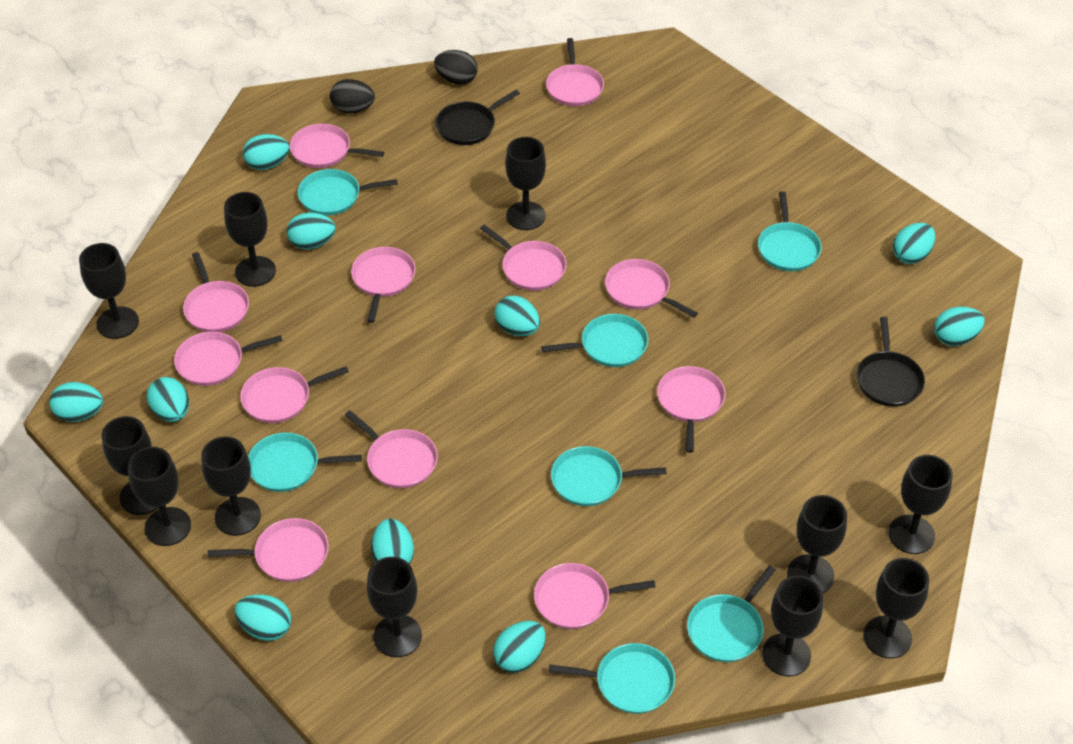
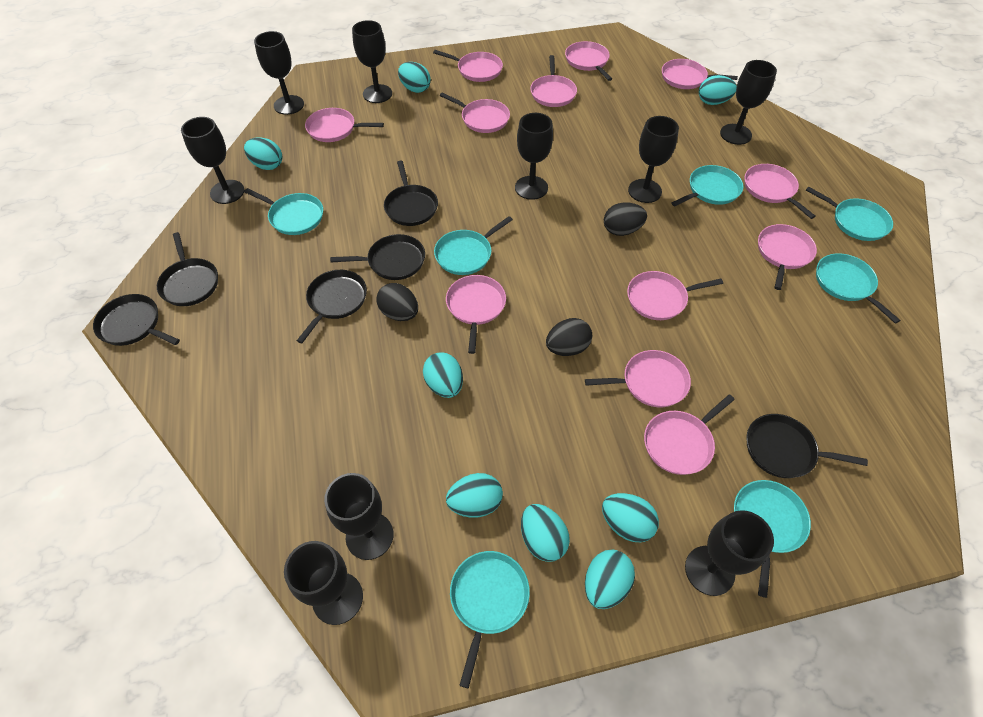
black egg: [330,79,375,113] [434,50,478,85] = 2 -> [376,283,418,321] [546,318,592,356] [604,202,647,236] = 3
black goblet: [79,243,139,339] [102,416,158,515] [128,447,191,546] [201,436,261,536] [224,192,276,287] [367,557,422,657] [505,137,546,230] [762,576,823,676] [787,495,847,593] [863,558,929,658] [888,455,952,554] = 11 -> [181,117,244,204] [254,31,304,115] [284,541,363,625] [324,473,394,560] [352,20,392,103] [515,113,553,200] [628,116,679,203] [685,510,774,596] [720,60,777,145] = 9
black pan: [435,90,520,145] [857,317,925,407] = 2 -> [93,294,180,346] [157,232,218,306] [297,270,367,343] [330,234,425,280] [384,160,438,226] [746,414,868,478] = 6
turquoise egg: [49,382,103,422] [147,377,189,422] [235,595,291,641] [243,134,289,170] [287,212,335,249] [371,519,414,564] [493,621,546,673] [495,296,540,336] [893,223,935,264] [934,307,985,346] = 10 -> [244,137,282,170] [398,62,431,93] [423,352,463,398] [446,473,503,518] [521,504,570,562] [585,550,635,609] [602,493,659,542] [699,75,737,105] = 8

